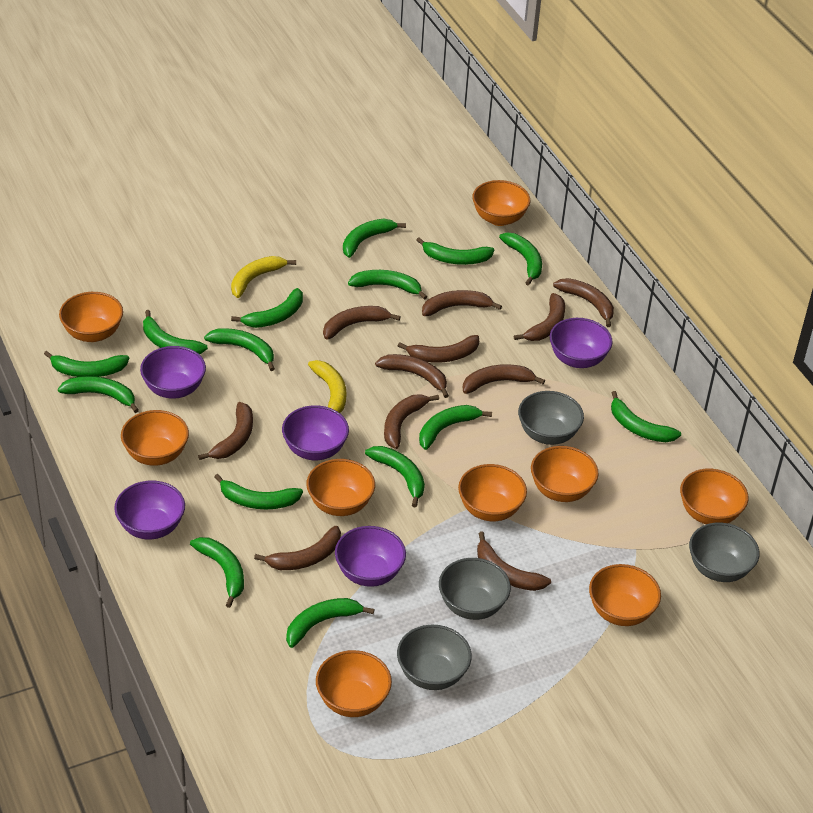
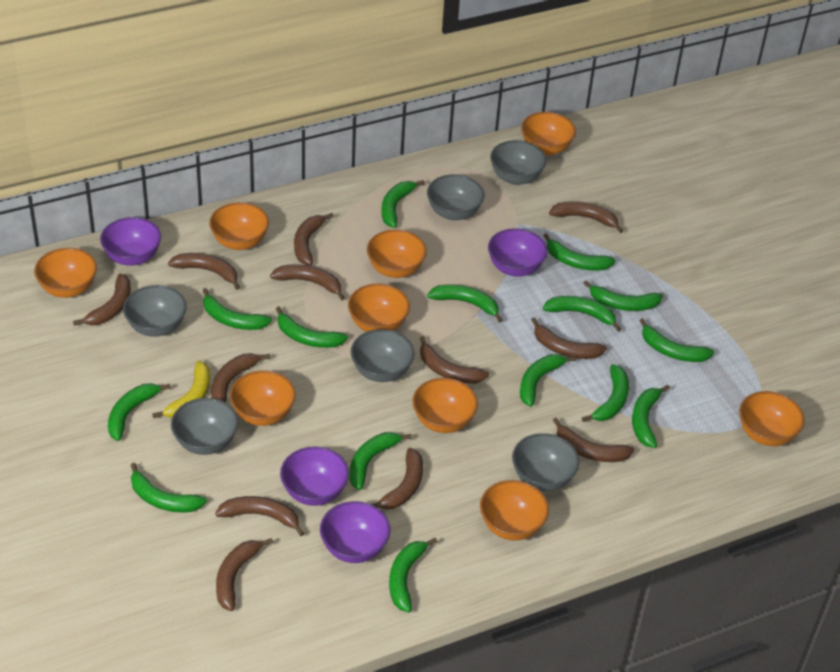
brown banana: [198,402,253,460] [254,526,341,570] [323,306,401,340] [375,354,449,398] [384,394,439,449] [398,335,479,363] [422,290,502,316] [462,364,545,394] [477,532,551,591] [514,293,565,341] [553,278,614,327] = 11 -> [73,274,131,326] [168,253,240,290] [211,353,270,403] [215,496,304,536] [216,538,273,611] [270,264,345,300] [294,213,334,265] [371,448,423,510] [420,336,489,384] [531,317,607,359] [549,201,624,233] [553,418,634,462] = 12
grey bowl: [397,625,472,690] [439,558,511,620] [518,391,584,445] [689,522,759,582] = 4 -> [123,285,187,337] [171,398,238,455] [351,329,415,382] [427,174,484,220] [490,140,547,185] [512,433,580,491] = 6
purple bowl: [114,481,185,539] [140,346,206,399] [282,405,349,460] [335,526,406,587] [550,318,613,368] = 5 -> [100,217,161,266] [280,446,349,506] [320,501,390,563] [488,228,547,277] = 4
yellow banana: [231,256,296,298] [308,360,346,413] = 2 -> [152,360,210,418] = 1

